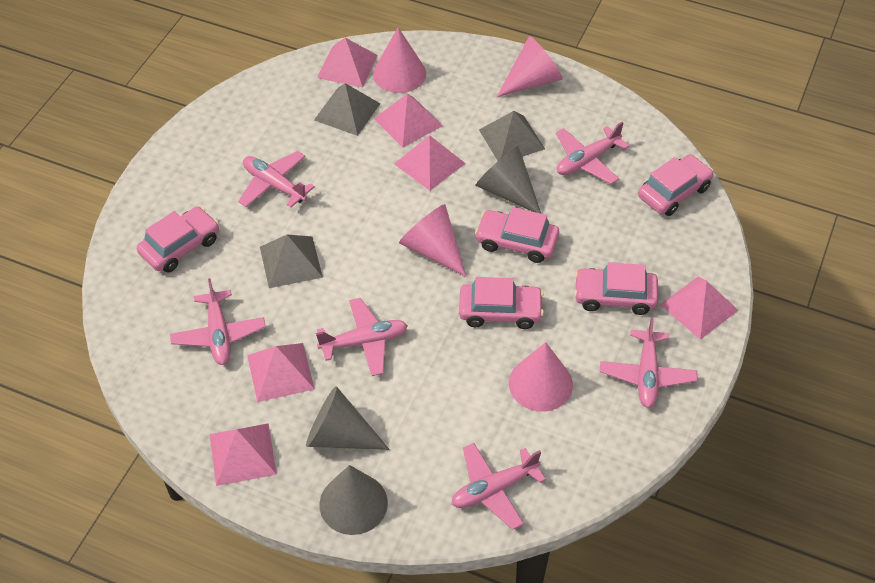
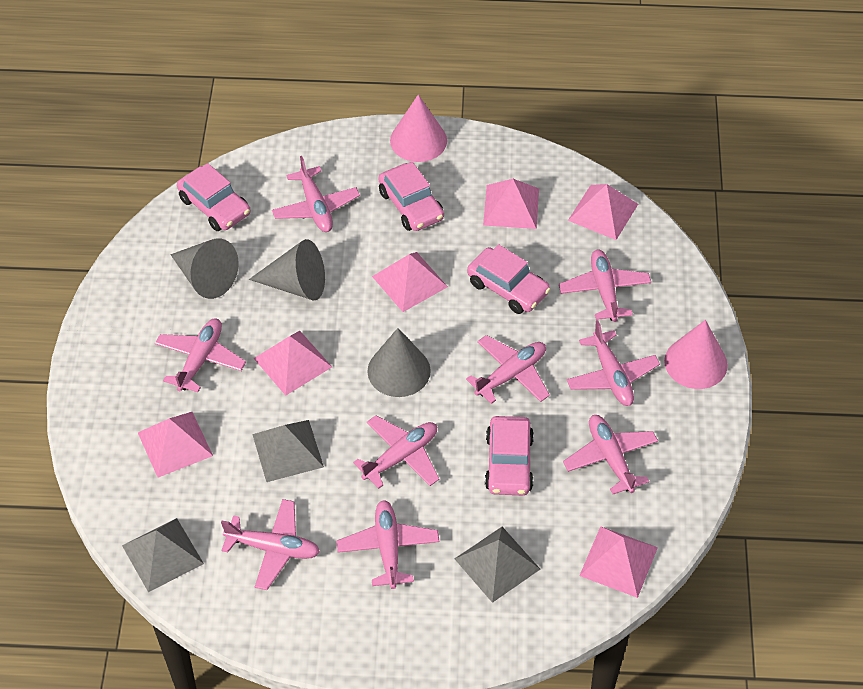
pink car: [137,207,219,273] [459,277,544,329] [475,207,559,263] [574,262,658,315] [638,154,713,216] = 5 -> [177,163,251,231] [378,162,444,231] [467,244,551,314] [485,416,534,495] = 4
pink cone: [373,27,426,93] [399,204,467,277] [497,36,563,97] [509,342,573,412] = 4 -> [390,94,447,162] [664,320,728,389] = 2
pink plane: [170,278,266,365] [238,151,315,207] [316,298,408,376] [451,443,546,530] [556,122,630,184] [600,317,697,408] = 6 -> [155,318,246,392] [221,499,320,590] [272,156,360,232] [336,500,440,589] [353,415,439,489] [466,335,550,404] [559,250,651,322] [563,415,658,494] [567,320,660,406] = 9

